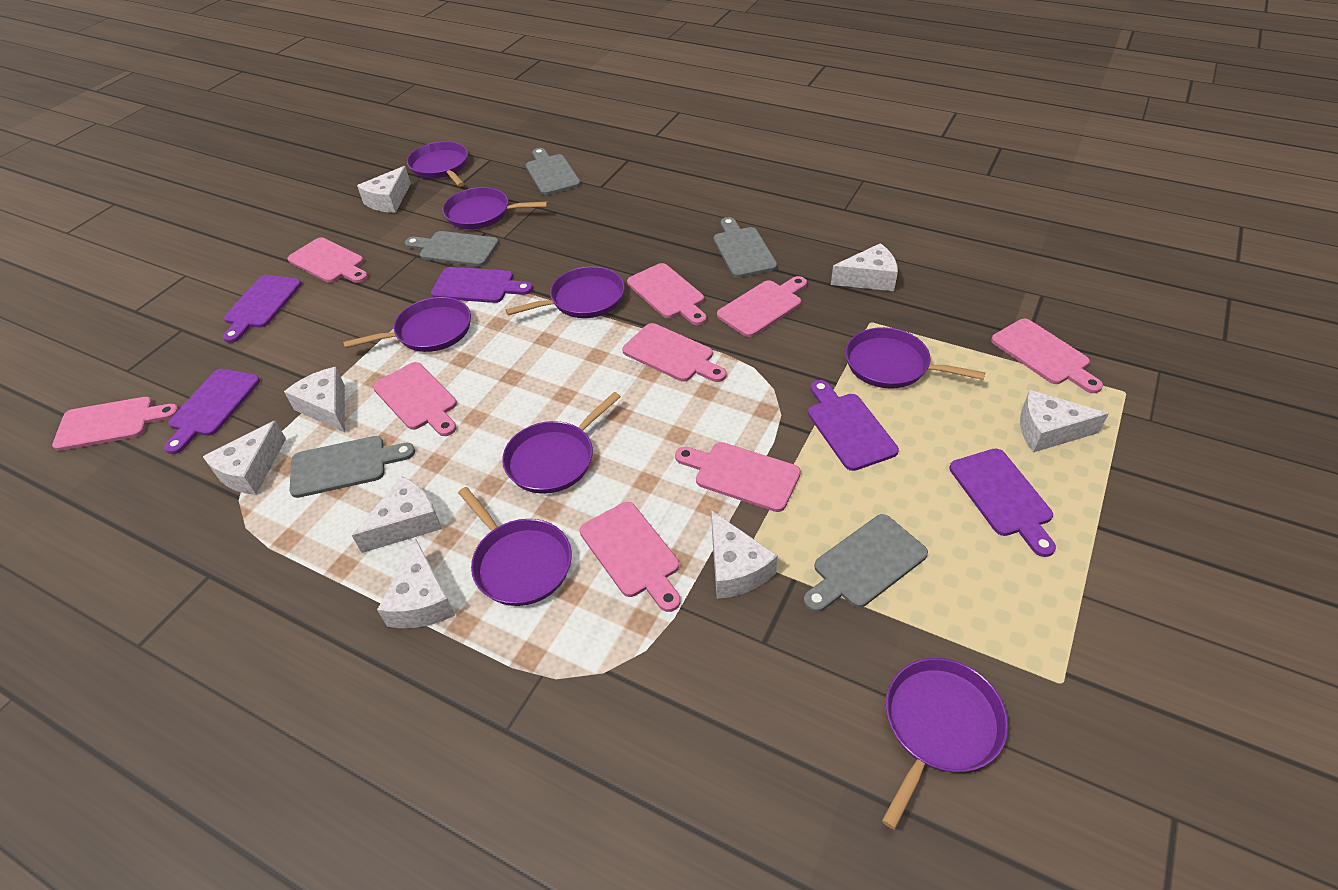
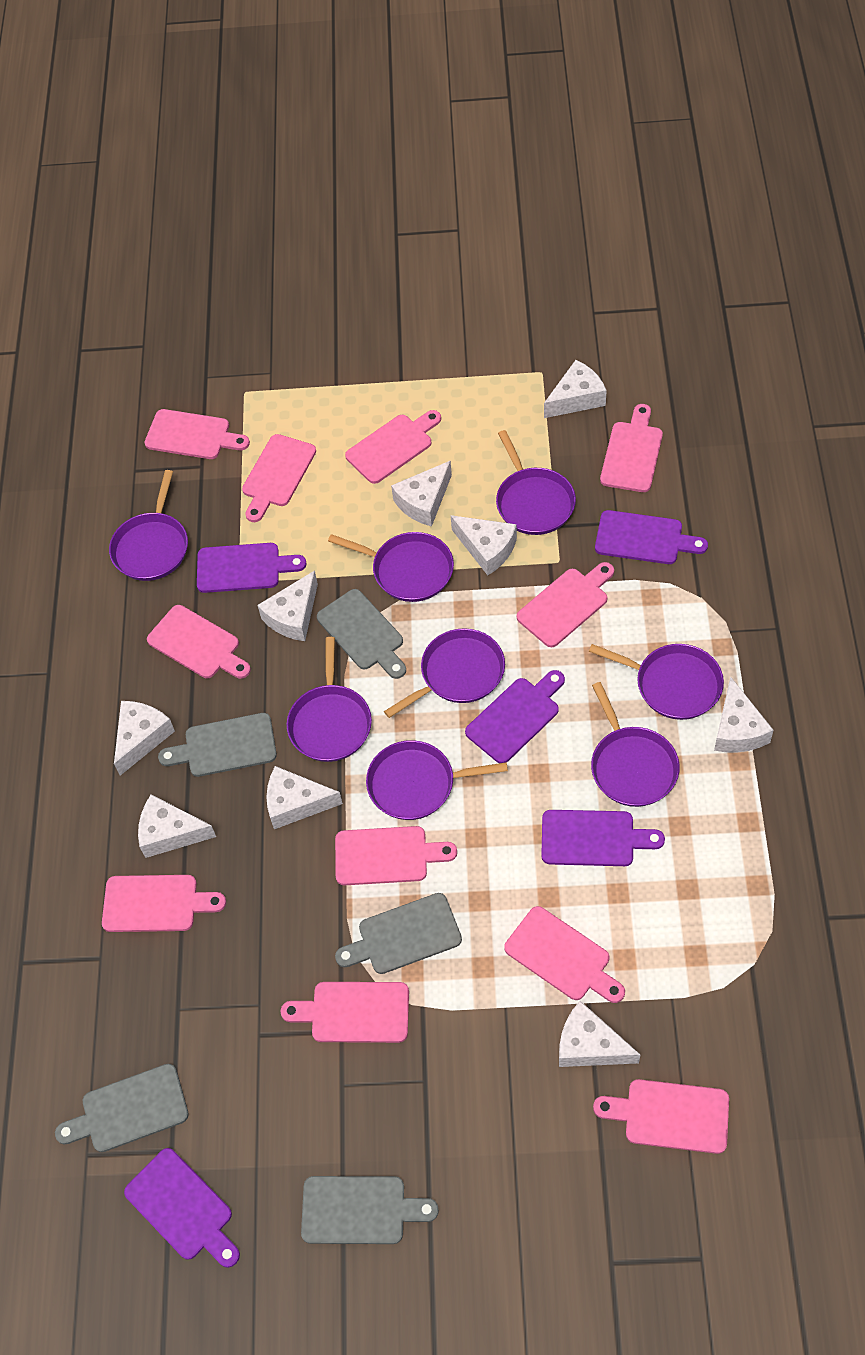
pink cutting board: [52,397,179,451] [288,237,368,283] [373,362,457,436] [580,502,681,612] [622,323,727,382] [627,263,707,325] [675,442,801,512] [717,276,807,337] [991,319,1103,393] = 9 -> [102,875,226,932] [144,409,250,459] [147,605,251,679] [242,434,316,522] [281,982,409,1043] [335,826,457,885] [345,410,441,484] [504,906,625,1003] [517,562,614,647] [593,1079,729,1154] [600,404,663,492] = 11
white cheese: [203,421,286,495] [284,367,345,432] [352,476,442,553] [357,166,411,213] [377,538,455,628] [711,510,778,599] [831,243,898,291] [1020,390,1109,452] = 8 -> [114,701,175,776] [138,794,216,858] [258,570,318,641] [266,766,343,829] [391,460,452,527] [451,515,517,575] [544,360,607,418] [559,1001,640,1067] [714,676,774,752] = 9

